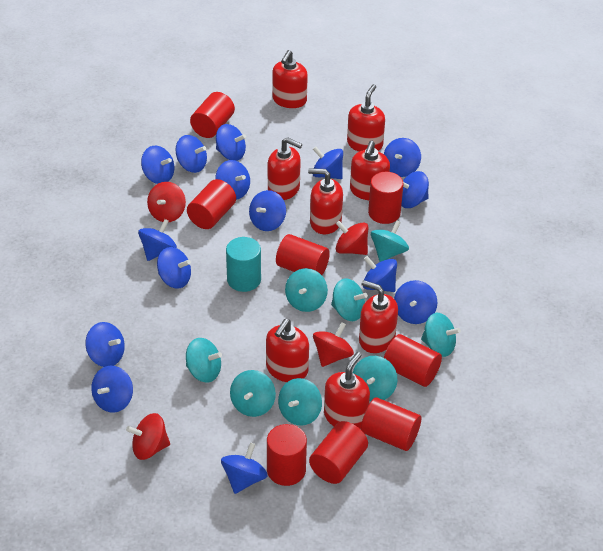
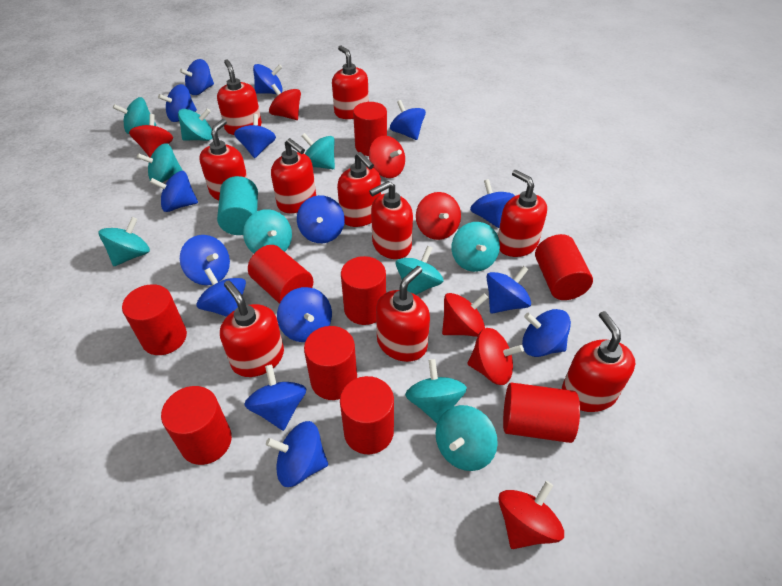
red cylinder: [187,179,236,229] [190,92,235,138] [267,424,307,486] [276,234,330,275] [309,421,368,484] [361,397,421,451] [368,172,403,224] [384,334,442,387] = 8 -> [122,284,187,355] [161,386,232,465] [248,245,313,304] [304,326,357,400] [340,376,394,454] [341,256,386,325] [353,102,387,156] [503,382,580,443] [535,234,593,300] = 9
red soap dispenser: [266,319,309,382] [268,137,302,200] [272,50,308,108] [308,168,343,234] [324,352,370,429] [347,84,385,152] [350,141,390,200] [359,280,398,353] = 8 -> [199,119,248,200] [217,59,262,135] [220,281,284,377] [271,138,316,213] [332,46,369,119] [337,152,381,227] [369,181,413,259] [376,266,430,362] [498,170,547,257] [562,311,635,412] = 10
red spinning top: [126,413,170,460] [147,182,186,222] [313,322,354,367] [336,221,368,255] = 4 -> [129,114,173,157] [269,84,301,120] [369,136,405,178] [416,192,461,240] [442,293,488,337] [468,328,524,385] [498,481,564,549] = 7
turquoise spinning top: [186,338,222,383] [230,370,276,417] [278,378,322,426] [285,268,328,312] [331,278,368,321] [353,356,397,401] [371,220,409,262] [421,313,461,357] = 8 -> [99,217,150,266] [113,97,156,134] [137,143,183,182] [178,108,212,141] [243,209,292,253] [302,133,335,169] [396,246,444,295] [405,359,467,423] [436,405,498,471] [452,222,500,272] = 10

